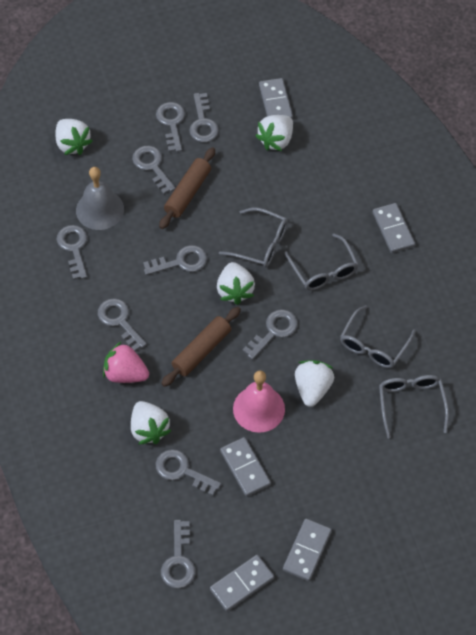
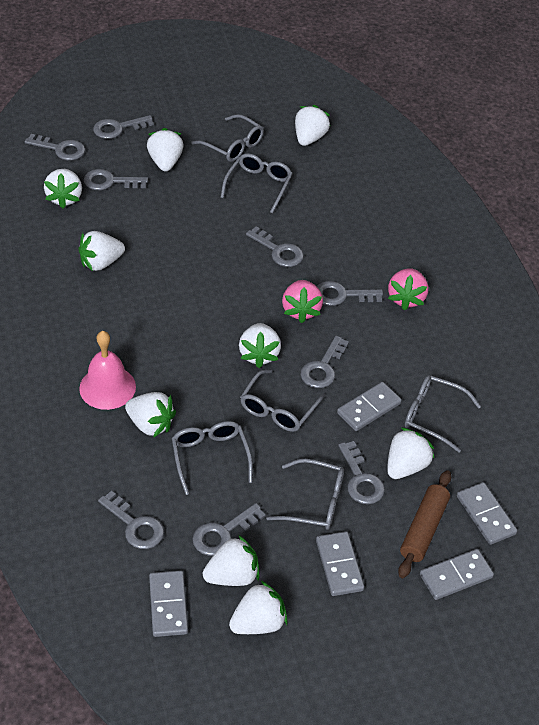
brown rolling pin: [159,147,215,229] [161,307,241,387] = 2 -> [398,470,451,578] = 1
grey bell: [76,167,124,230] = 1 -> none = 0
grey glasses: [219,207,288,267] [284,233,359,291] [340,305,416,368] [379,375,449,438] = 4 -> [172,421,253,495] [192,114,264,162] [220,153,293,213] [240,369,325,432] [266,459,344,530] [405,375,481,452] = 6
pink strawberry: [103,342,149,383] = 1 -> [282,280,323,323] [388,268,428,311] = 2
white strawberry: [55,119,93,155] [131,401,172,445] [217,262,255,305] [256,115,293,151] [295,360,334,407] = 5 -> [44,169,82,209] [78,231,125,271] [125,392,176,438] [147,128,184,171] [203,535,259,586] [229,581,288,634] [239,323,281,368] [295,105,330,146] [387,427,434,479] = 9

